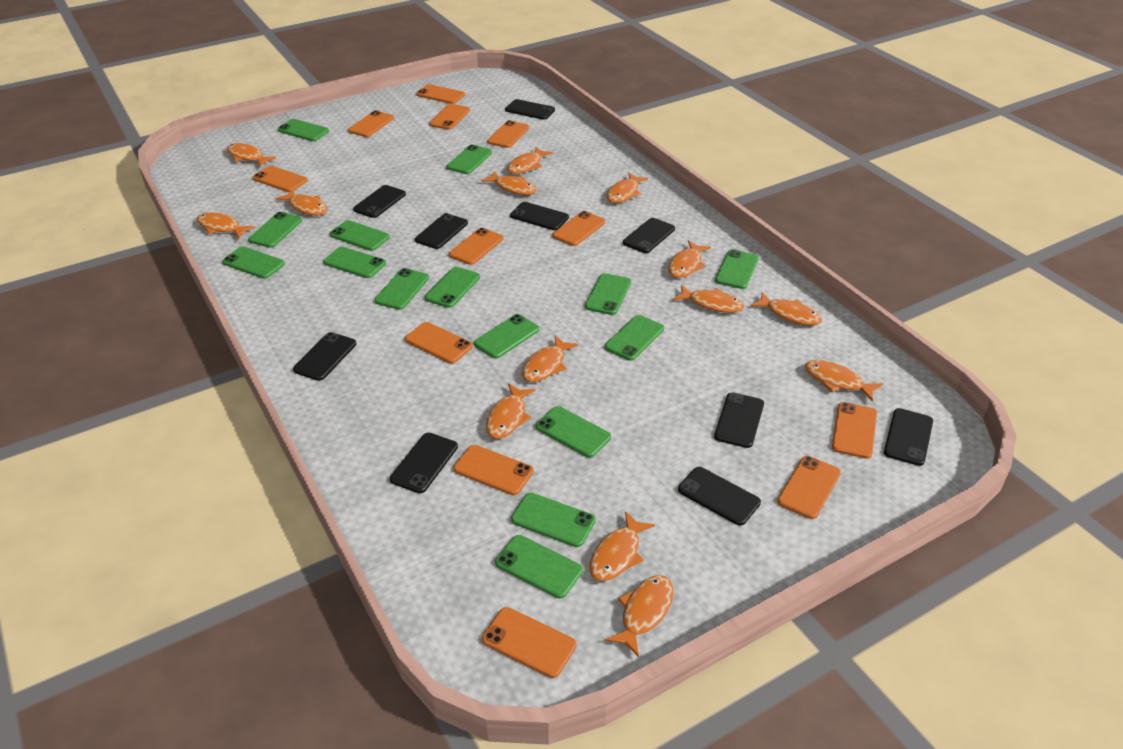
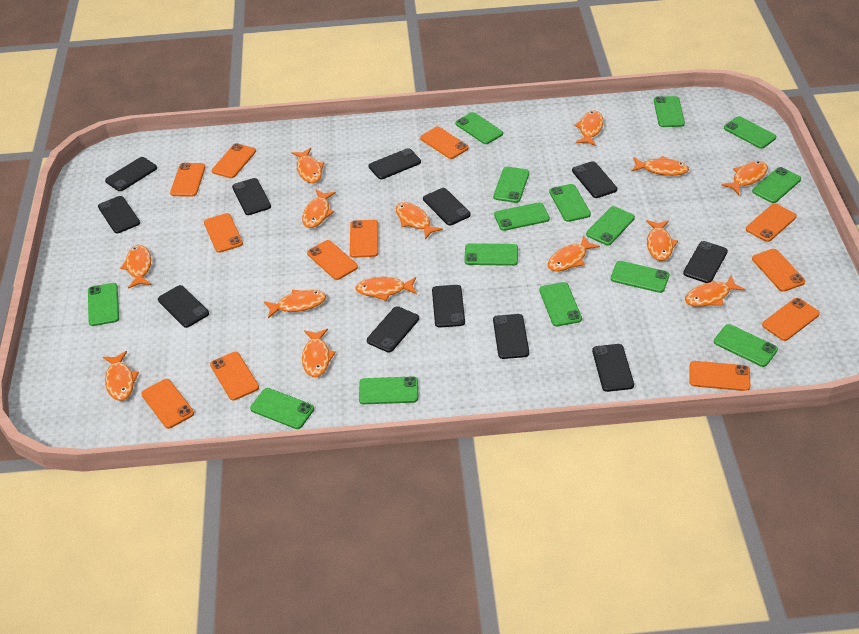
black phone: [293,332,357,381] [353,185,406,218] [390,433,458,493] [415,213,468,249] [505,99,555,120] [510,202,569,230] [623,218,675,253] [678,467,761,526] [714,392,764,448] [884,408,933,466] = 10 -> [98,196,140,233] [105,157,157,191] [158,285,209,328] [232,178,271,215] [367,306,419,352] [369,148,421,179] [423,188,470,225] [432,285,465,327] [493,314,529,359] [572,161,617,198] [592,344,634,392] [683,241,728,283] = 12

